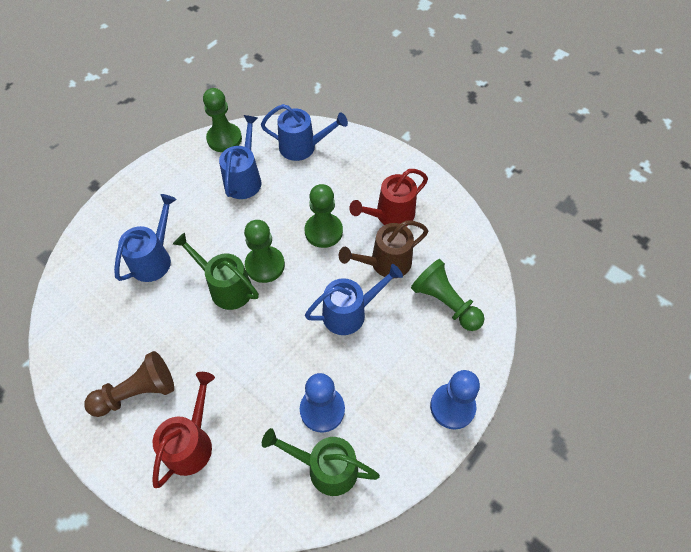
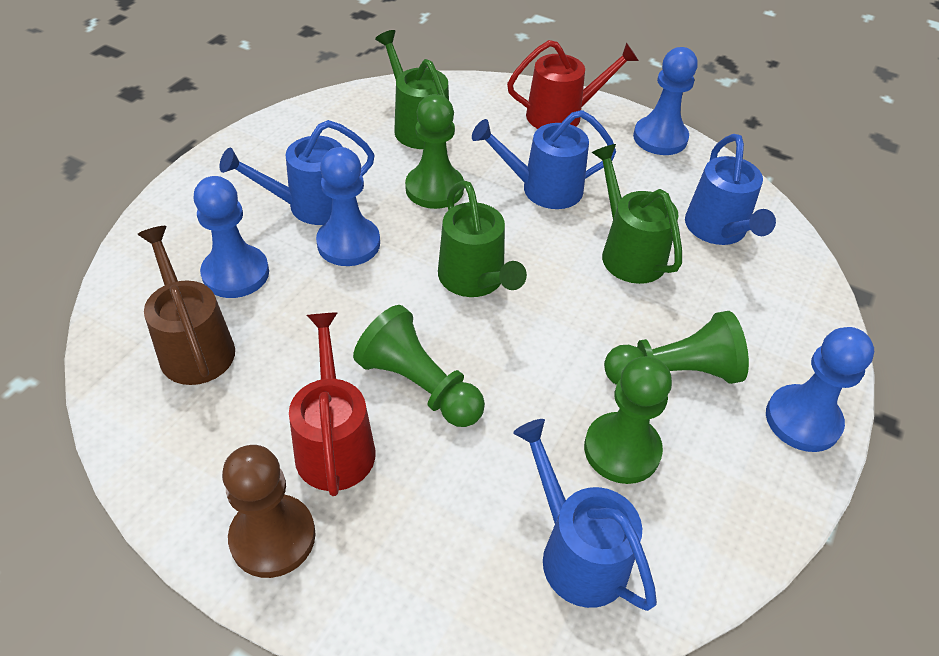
blue pawn: [300,373,345,433] [430,370,480,430] = 2 -> [194,176,269,298] [316,147,380,266] [633,47,698,155] [766,327,874,452] = 4
green watering can: [173,233,259,310] [262,428,380,496] = 2 -> [375,30,449,149] [438,180,527,297] [592,144,682,284] = 3

